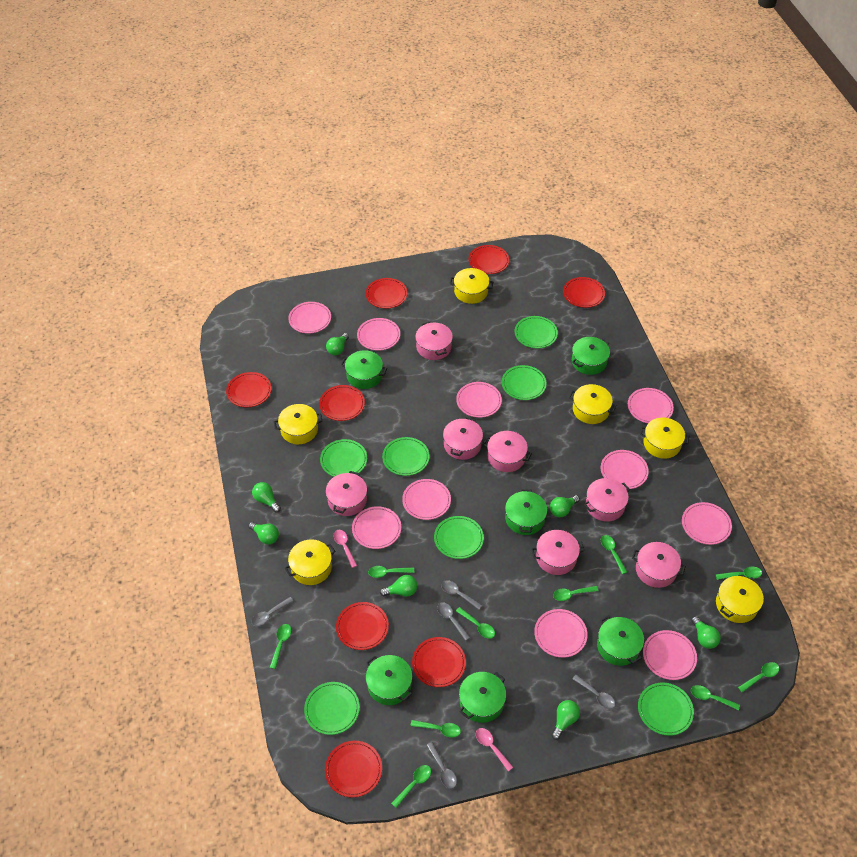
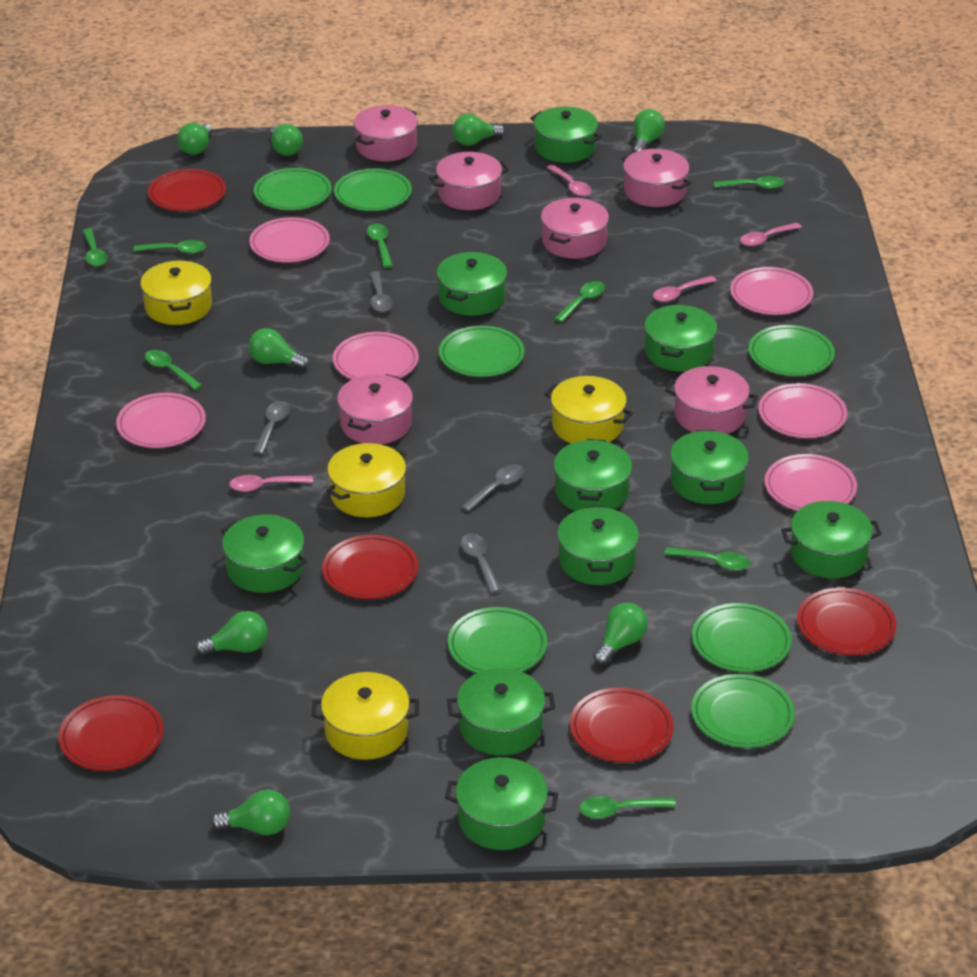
green light bulb: [248,522,279,544] [252,482,281,513] [326,333,349,355] [380,575,418,597] [550,495,580,517] [551,700,580,740] [691,616,721,649] = 7 -> [177,123,212,155] [195,611,268,656] [211,790,290,835] [249,328,309,369] [270,124,303,156] [453,114,505,146] [593,603,648,665] [633,109,665,153] = 8
green pot: [341,350,387,389] [366,655,412,705] [459,672,506,723] [505,489,547,535] [572,337,610,375] [597,615,644,666] = 6 -> [221,514,307,593] [437,252,507,316] [445,757,558,850] [447,668,555,756] [530,106,602,163] [554,439,632,511] [557,506,639,585] [644,304,717,371] [670,430,749,504] [781,501,882,578] = 10
green spoon: [270,624,291,669] [368,566,414,578] [391,765,431,808] [410,720,461,738] [456,607,495,639] [553,586,598,601] [601,535,627,574] [691,685,740,711] [715,567,762,580] [738,662,779,692] = 10 -> [83,228,107,266] [133,240,206,254] [145,350,202,390] [367,224,393,268] [554,281,605,322] [579,796,676,819] [664,547,750,570] [714,176,785,189] = 8
grey spoon: [252,597,293,626] [427,742,457,789] [437,602,470,641] [441,580,482,610] [572,675,615,709] = 5 -> [253,401,290,454] [370,271,393,312] [461,464,524,512] [461,533,501,593] = 4
pink plate: [288,302,331,334] [352,506,401,549] [357,318,400,351] [402,479,451,520] [456,382,502,418] [534,609,588,658] [601,450,649,489] [628,388,674,423] [643,630,697,680] [682,502,732,545] = 10 -> [116,393,206,448] [249,217,330,263] [333,332,419,380] [730,267,813,315] [758,383,847,438] [765,454,857,511] = 6
pink pot: [326,471,367,516] [415,322,453,360] [443,417,483,460] [483,431,532,472] [531,530,584,575] [584,478,630,522] [632,542,686,588] = 7 -> [337,374,413,444] [354,105,418,162] [429,152,509,210] [541,198,609,259] [622,149,691,207] [665,366,758,434] = 6
pink spoon: [333,530,357,568] [476,728,513,771] = 2 -> [229,475,313,492] [547,164,592,196] [653,276,717,302] [740,223,802,246] = 4
red plate: [226,372,272,407] [319,385,365,421] [325,741,382,797] [336,602,389,650] [366,278,408,309] [412,637,466,687] [469,245,509,274] [563,277,605,308] = 8 -> [58,695,163,771] [148,169,226,211] [322,535,418,599] [570,687,674,762] [797,587,896,655] = 5
yellow pot: [274,404,322,444] [285,539,336,585] [450,268,493,304] [569,384,617,424] [640,417,689,459] [716,576,764,623] = 6 -> [140,260,212,325] [312,672,419,760] [326,443,407,517] [544,376,633,444] = 4

